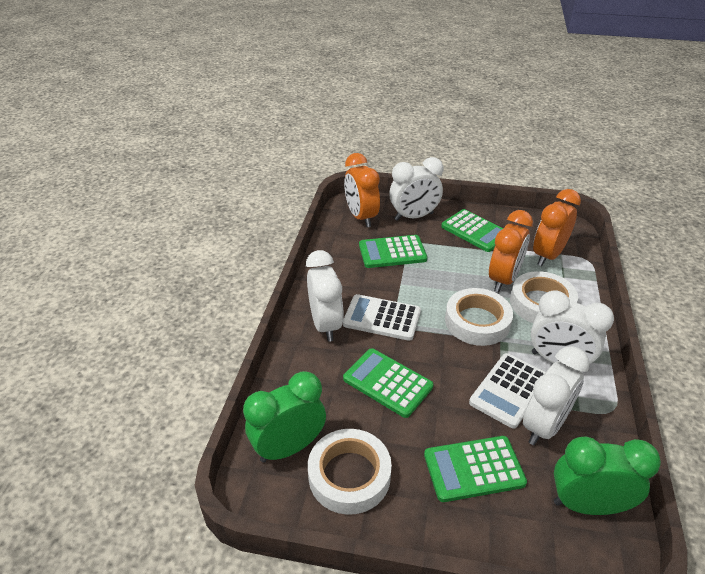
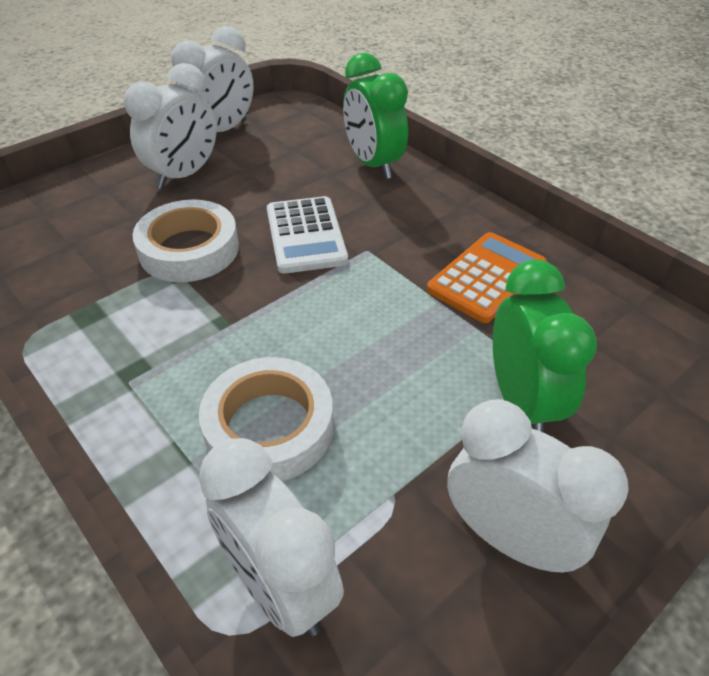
green calculator: [343,348,433,418] [359,235,427,268] [424,436,527,502] [441,209,503,252] = 4 -> none = 0
orange calculator: none = 0 -> [427,232,547,323] = 1
orange clock: [344,153,380,227] [489,210,533,292] [533,189,581,266] = 3 -> none = 0
white calculator: [343,294,421,341] [469,353,546,429] = 2 -> [267,196,348,274] = 1
white tape: [308,429,392,515] [445,288,513,346] [510,271,578,323] = 3 -> [132,200,239,282] [199,357,333,481] = 2

